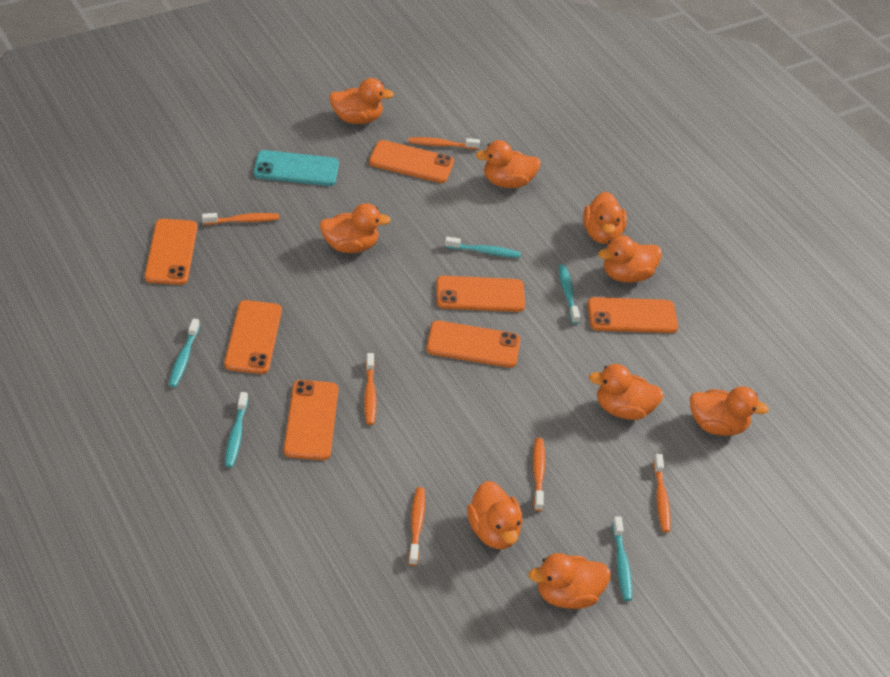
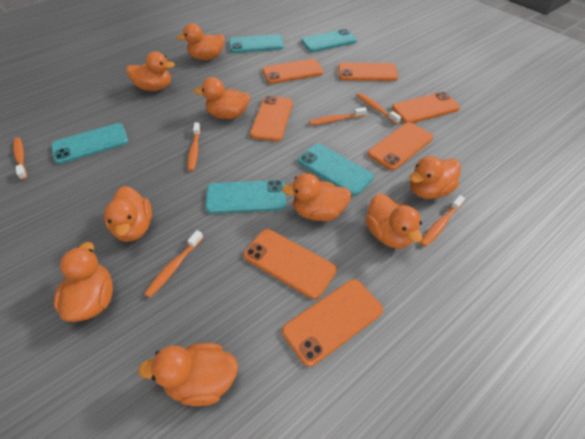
turquoise phone: [254,150,339,186] = 1 -> [51,123,128,164] [205,180,286,214] [229,34,284,53] [298,144,374,196] [301,29,357,52] = 5
turquoise toothbrush: [169,318,200,387] [225,392,248,468] [445,237,521,258] [559,265,580,324] [612,516,632,601] = 5 -> none = 0

